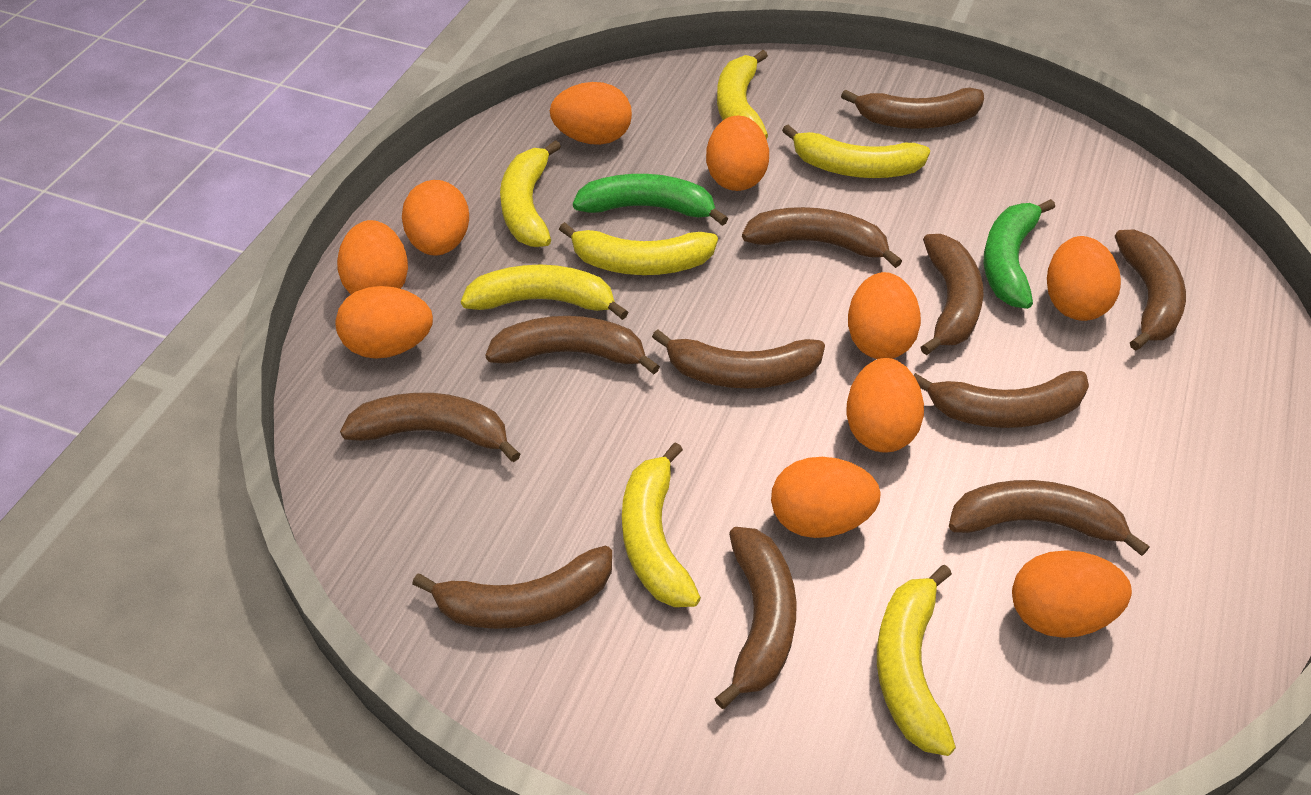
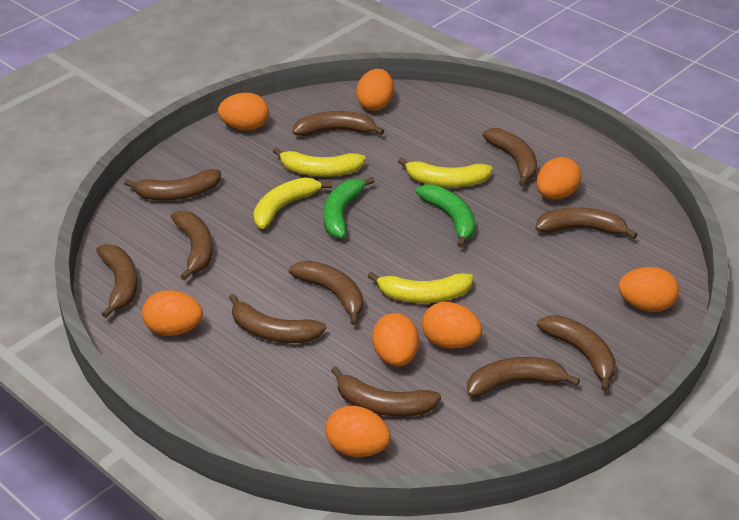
orange egg: [336,286,433,359] [337,220,408,294] [402,180,469,256] [550,82,632,145] [706,115,769,191] [771,457,881,538] [846,358,924,452] [848,272,921,359] [1012,551,1132,638] [1047,236,1121,321] = 10 -> [142,291,203,336] [218,93,269,131] [326,406,391,457] [356,69,394,111] [372,313,419,366] [422,302,482,349] [536,157,581,199] [618,267,679,312] = 8
yellow banana: [461,265,628,320] [500,140,561,247] [559,222,718,275] [622,442,701,607] [717,50,768,139] [782,125,930,178] [877,565,956,756] = 7 -> [253,177,332,229] [273,147,366,177] [367,272,473,303] [398,157,493,187] = 4

